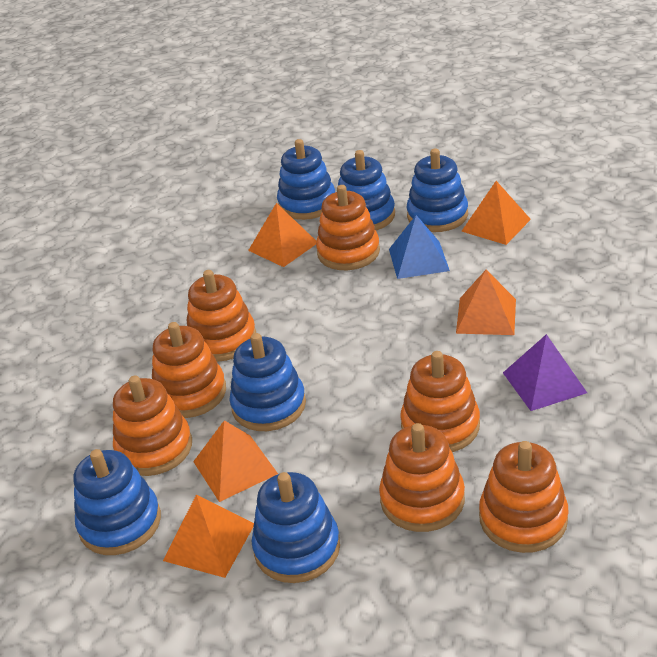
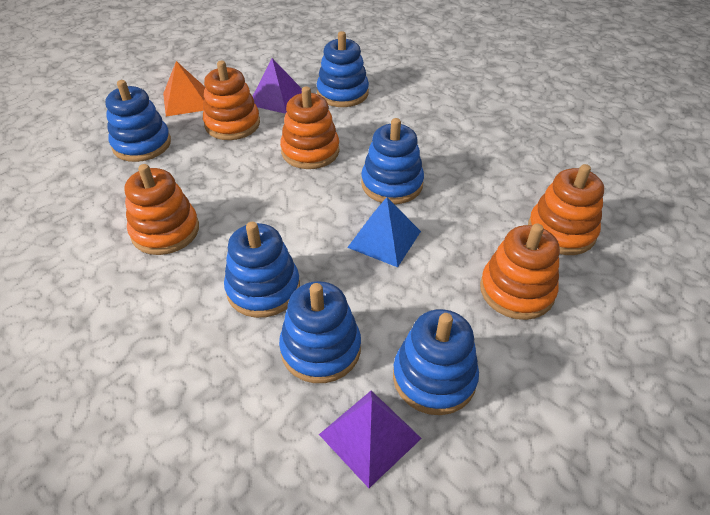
orange pyramid: [163,495,254,578] [193,420,278,502] [248,203,316,267] [456,270,516,335] [461,181,531,245] = 5 -> [163,61,205,116] = 1
orange stacking toy: [113,376,192,476] [152,322,226,418] [187,270,256,362] [316,185,380,270] [379,423,465,532] [400,351,480,452] [479,441,569,553] = 7 -> [124,164,199,255] [203,61,260,140] [280,86,340,169] [480,223,560,320] [528,164,604,255] = 5
purple pyramid: [503,334,587,411] = 1 -> [252,58,302,114] [319,391,422,488] = 2

